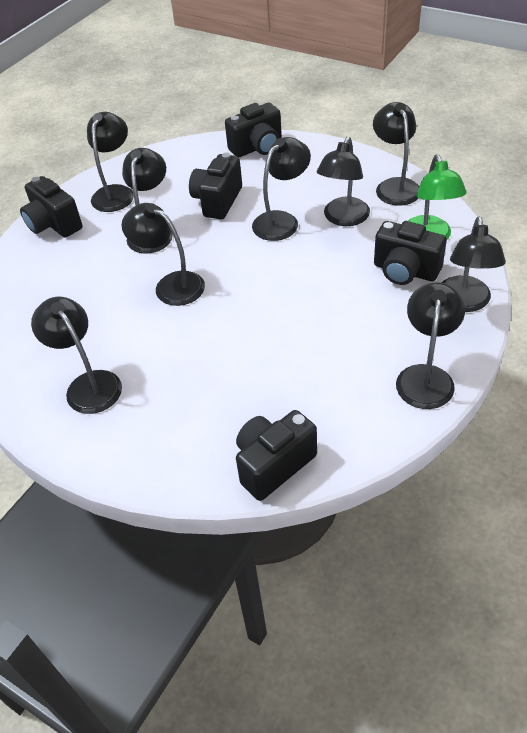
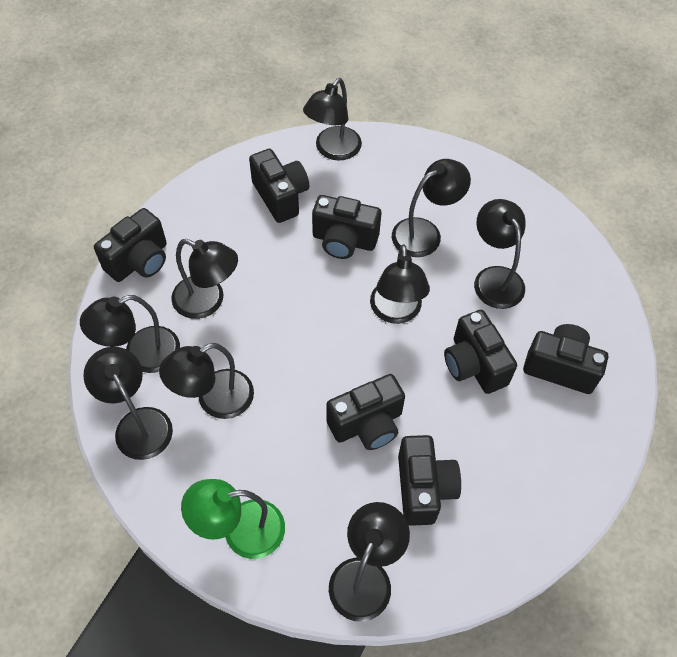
black camera: [20,176,82,238] [189,153,242,219] [225,103,282,157] [236,410,317,501] [374,221,447,285] = 5 -> [94,208,167,282] [249,149,309,223] [312,195,381,259] [326,374,405,450] [398,435,461,526] [444,310,517,394] [523,324,608,394] = 7

